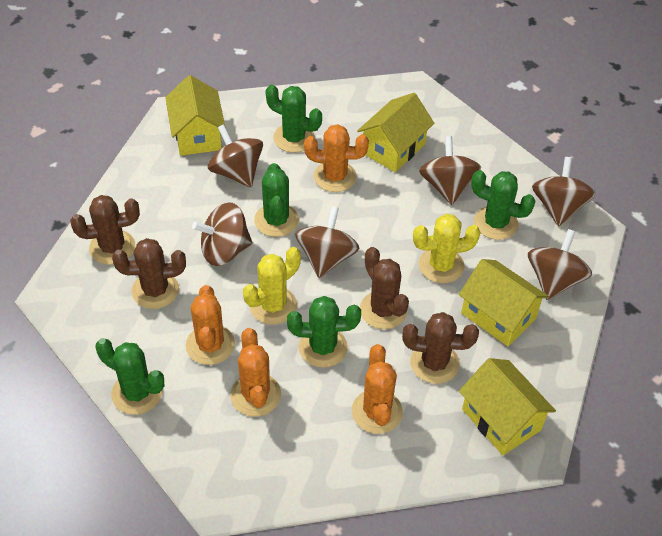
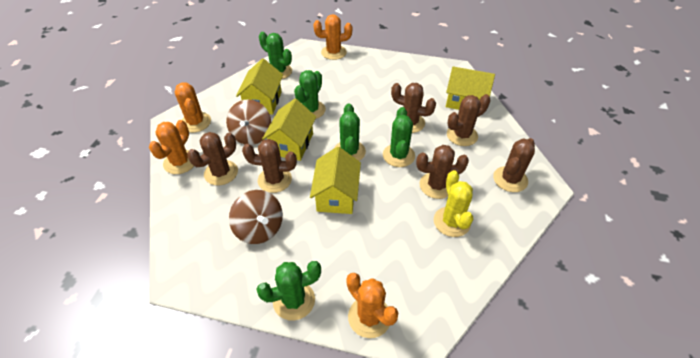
brown cactus: [70,195,140,265] [112,238,186,309] [360,247,409,329] [402,312,479,384] = 4 -> [187,132,238,186] [242,139,297,193] [391,83,436,133] [416,145,469,199] [447,94,491,146] [493,138,535,192] = 6
brown spinning top: [192,202,252,266] [208,124,263,188] [295,206,359,278] [419,136,481,205] [528,229,592,300] [532,157,596,226] = 6 -> [226,99,271,145] [229,190,283,244] = 2
yellow cactus: [243,247,301,325] [413,214,480,283] = 2 -> [434,170,473,237] = 1

